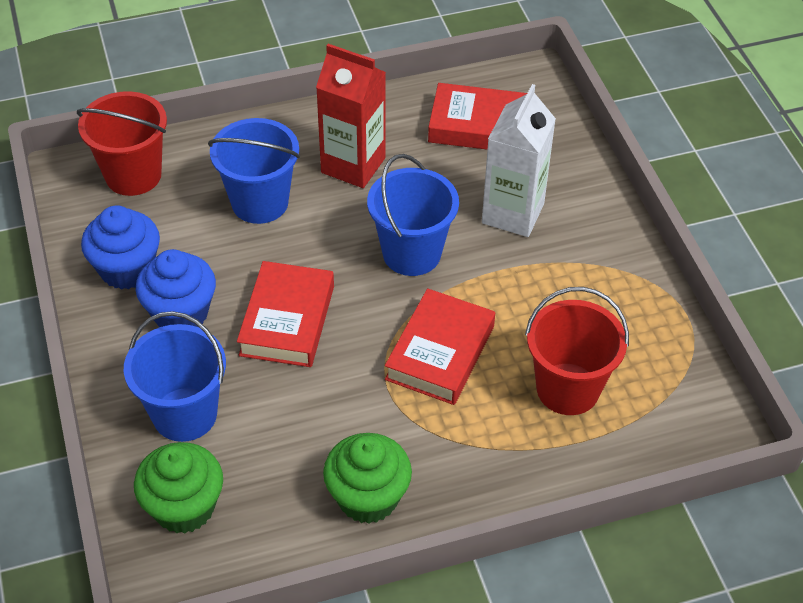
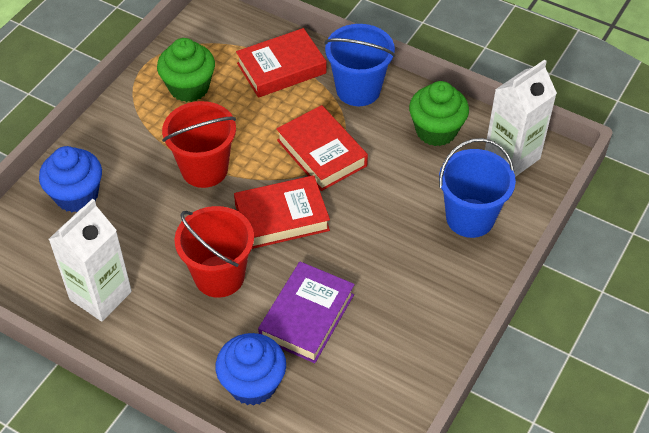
blue bucket: [124,311,226,442] [208,118,300,224] [367,154,459,276] = 3 -> [325,24,395,106] [439,138,516,238] = 2
purple book: none = 0 -> [258,262,355,363] = 1
red carton: [316,44,386,188] = 1 -> none = 0
white carton: [482,84,556,237] = 1 -> [48,199,132,322] [485,60,557,177] = 2

